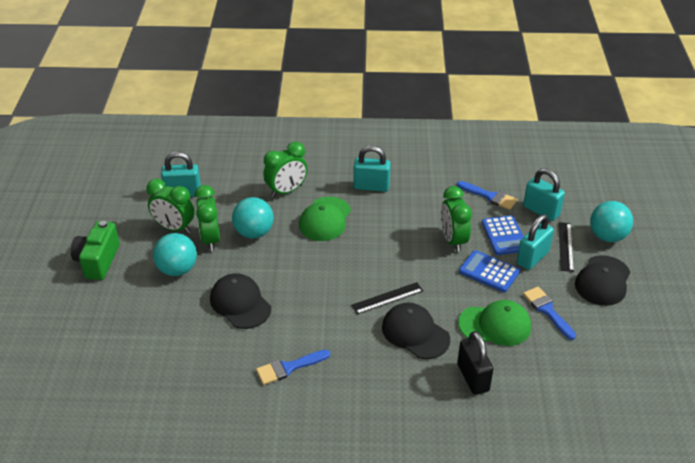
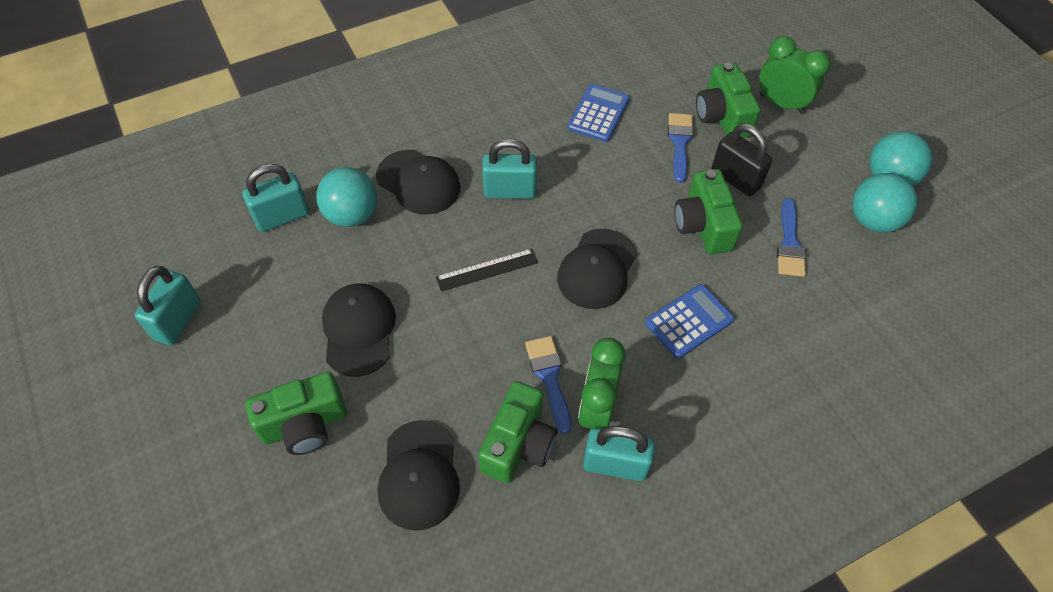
black cap: [210,273,271,329] [382,302,450,359] [575,255,630,306] = 3 -> [322,283,396,377] [376,150,461,215] [378,420,460,531] [557,229,637,309] = 4
black ruler: [351,282,423,314] [558,222,574,272] = 2 -> [436,249,538,292] = 1
green camera: [71,221,120,280] = 1 -> [245,372,347,455] [478,381,558,483] [674,169,743,254] [696,62,760,138] = 4
green cap: [299,197,351,241] [458,300,531,346] = 2 -> none = 0
green clock: [147,179,194,233] [194,185,220,251] [263,142,307,197] [441,186,472,252] = 4 -> [578,338,626,434] [759,36,831,114] = 2

